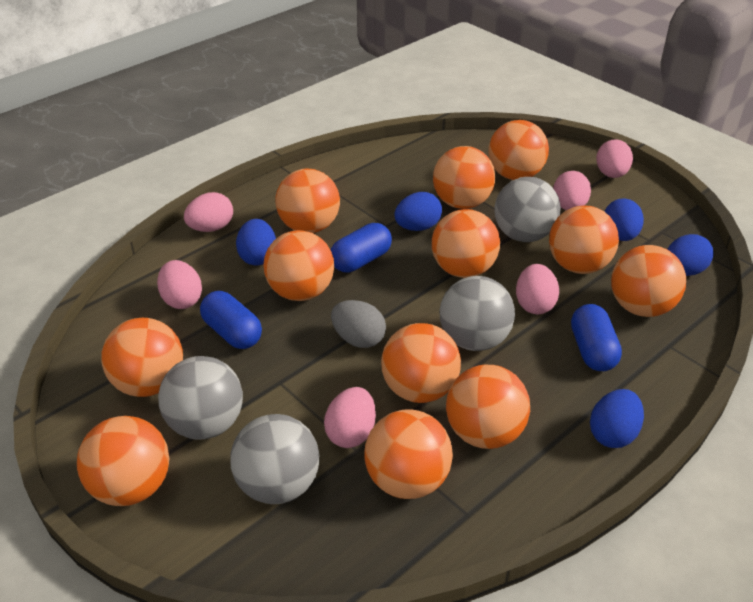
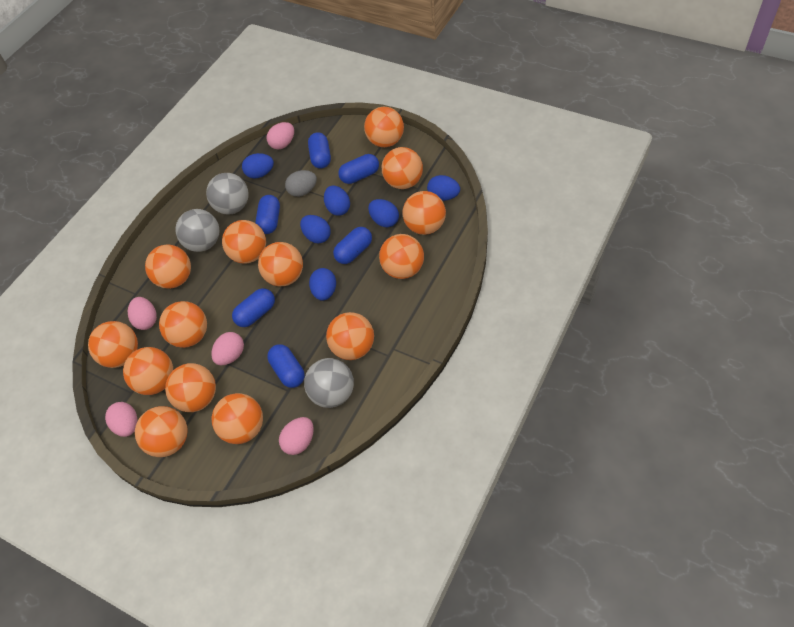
blue capsule: [200,291,262,349] [331,223,392,272] [571,304,622,371] = 3 -> [232,288,275,327] [255,195,280,234] [267,344,305,388] [308,132,331,169] [333,227,372,264] [338,154,379,184] = 6
blue egg: [236,219,276,266] [394,192,442,231] [590,389,644,448] [604,198,644,241] [667,234,714,276] = 5 -> [242,153,274,179] [300,215,331,244] [309,268,336,301] [324,186,350,216] [368,199,399,227] [427,175,460,201] = 6
grey ball: [158,356,243,440] [230,414,319,504] [439,276,515,351] [495,177,561,242] = 4 -> [175,209,220,252] [206,173,249,215] [304,358,354,408] = 3
orange ball: [77,416,169,506] [101,318,183,397] [263,230,334,301] [275,169,340,233] [364,409,453,499] [381,323,461,403] [432,209,500,278] [433,146,495,209] [446,365,530,449] [489,120,549,180] [549,206,619,274] [611,245,686,317] = 12 -> [88,321,138,368] [123,347,173,395] [135,406,188,457] [145,245,191,289] [159,301,207,348] [165,363,216,412] [211,393,263,444] [222,220,266,264] [258,242,303,286] [326,312,374,360] [364,107,404,147] [379,234,424,279] [382,147,423,189] [403,191,446,235] = 14
pink egg: [157,260,202,309] [184,192,233,232] [324,387,376,448] [516,264,559,314] [553,171,591,210] [596,139,633,178] = 6 -> [105,402,138,437] [128,297,157,330] [211,332,244,365] [267,122,294,150] [279,417,314,455] = 5

